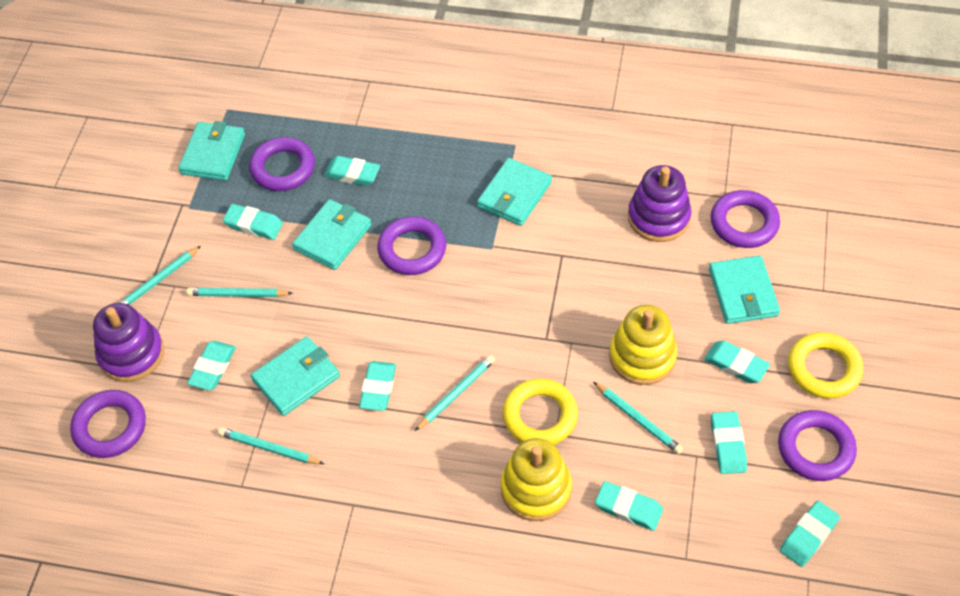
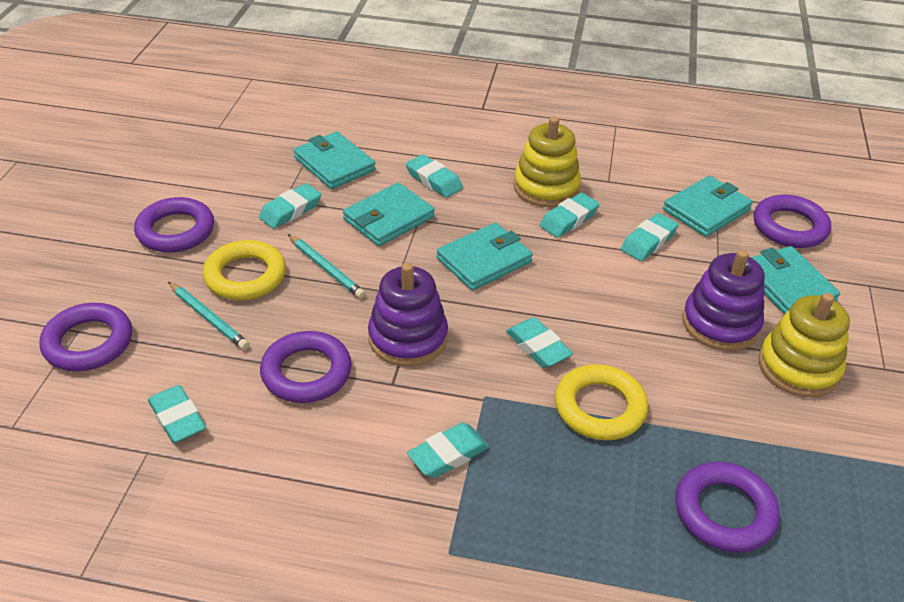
turquoise eraser: [187,341,236,390] [223,204,283,240] [324,156,380,186] [359,361,396,411] [595,481,663,531] [704,341,770,383] [711,411,747,474] [780,501,840,567] = 8 -> [148,385,206,443] [259,183,321,229] [406,154,463,198] [407,422,489,478] [506,317,573,368] [540,193,600,238] [621,213,679,261] = 7
turquoise pencil: [120,246,201,305] [186,288,293,297] [218,427,324,464] [415,355,495,431] [593,382,683,454] = 5 -> [168,282,249,350] [288,234,365,299] = 2

